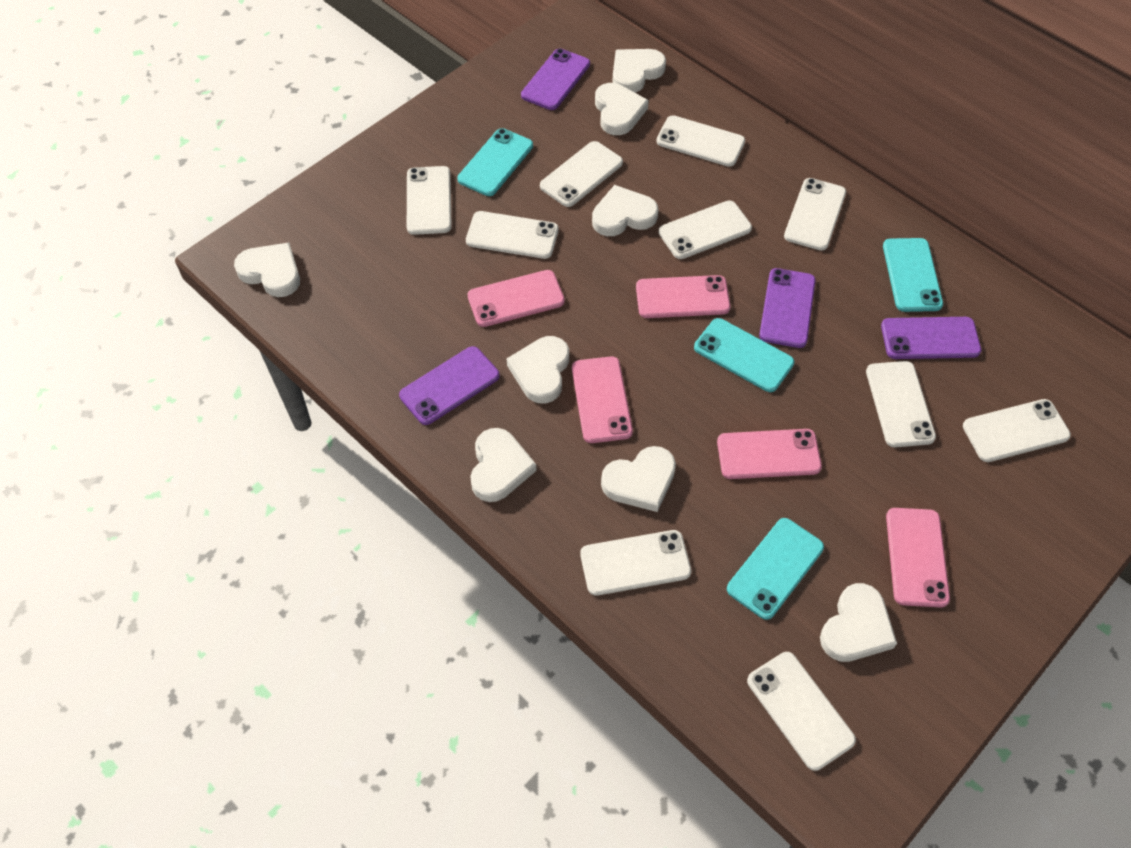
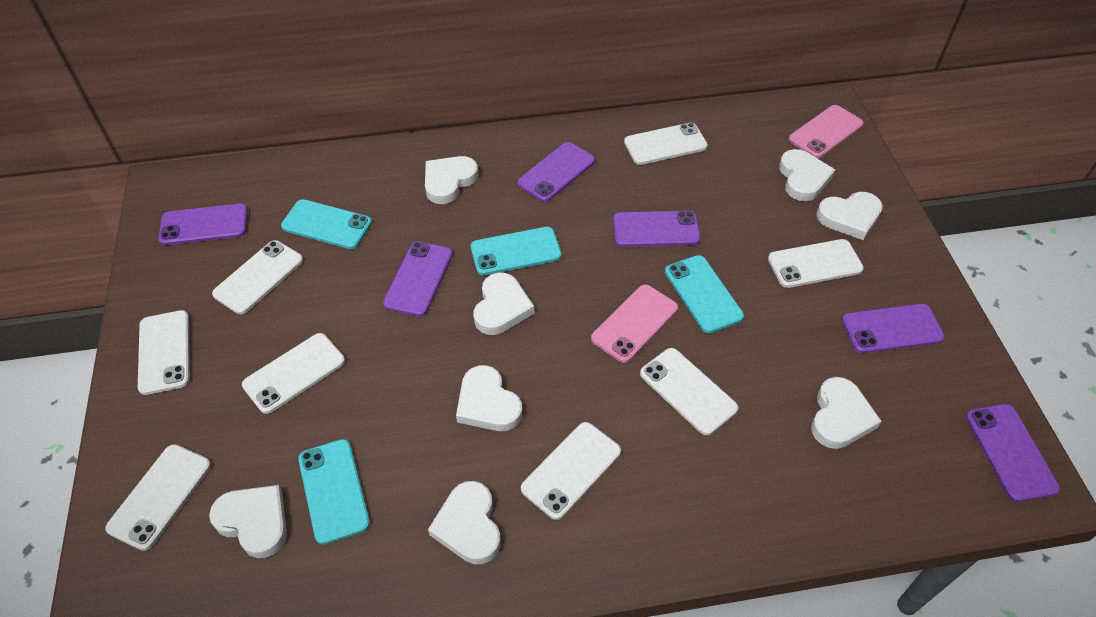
pink phone: [468,270,565,327] [572,356,633,443] [636,275,731,318] [717,429,822,479] [886,508,950,608] = 5 -> [591,285,678,363] [789,105,864,158] = 2
purple phone: [399,346,500,425] [521,48,590,110] [759,268,816,348] [881,317,981,359] = 4 -> [158,204,248,245] [383,241,453,317] [517,142,595,202] [613,211,701,247] [842,304,945,353] [966,404,1060,502] = 6
white phone: [407,166,452,235] [466,211,559,259] [540,141,623,207] [580,530,691,596] [656,115,745,167] [659,201,752,259] [747,652,856,771] [784,178,846,251] [866,361,936,447] [963,399,1071,462] = 10 -> [105,444,211,551] [138,310,190,395] [212,240,303,314] [242,333,345,414] [521,422,621,520] [624,122,708,165] [640,348,738,435] [768,239,864,288] = 8

